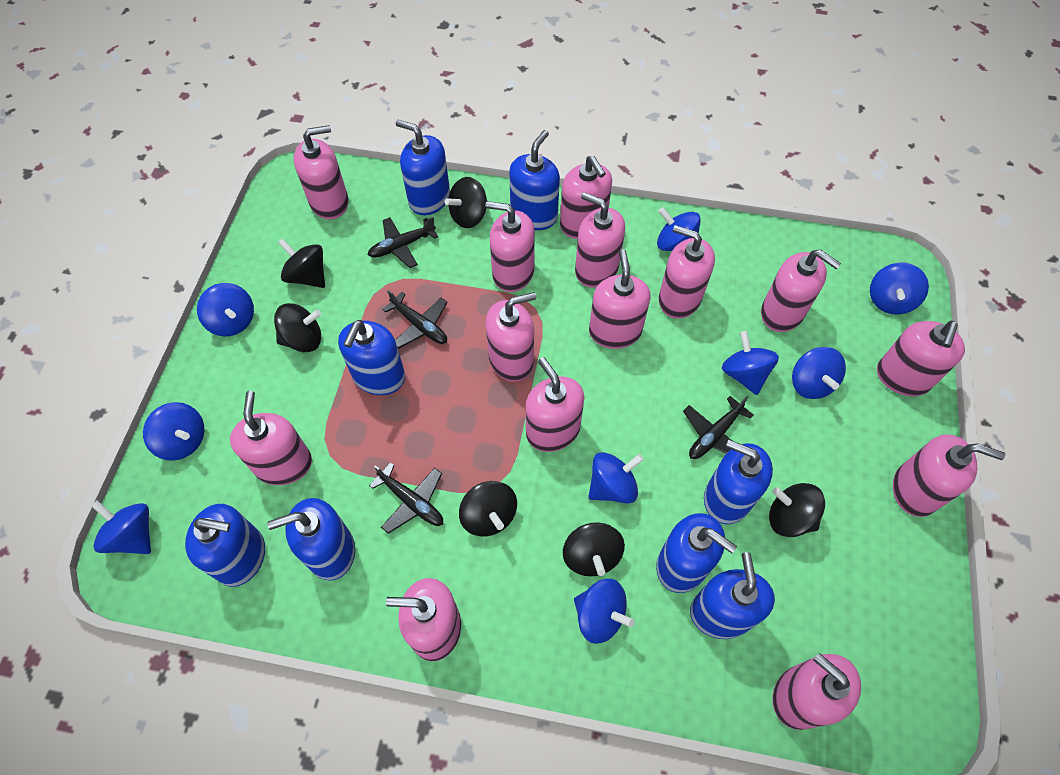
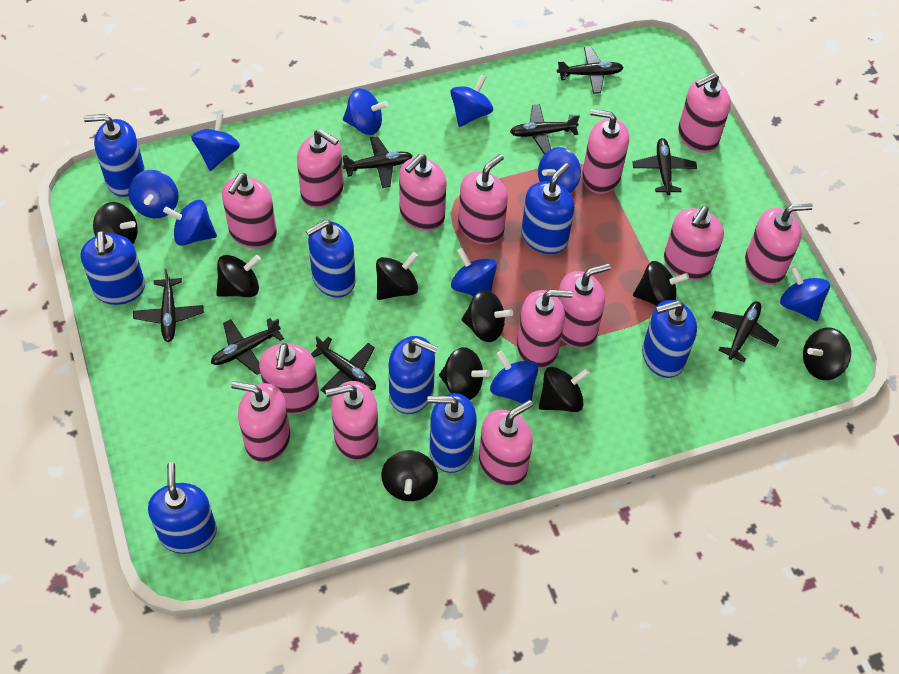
black plane: [368,217,438,268] [369,462,443,534] [382,290,448,349] [683,396,754,459] = 4 -> [133,269,204,342] [211,318,284,375] [311,336,376,394] [342,136,413,188] [510,104,580,154] [557,47,624,94] [633,138,697,195] [712,301,779,362] = 8
black spinning top: [274,303,321,352] [278,238,325,288] [445,177,487,228] [459,481,517,536] [563,522,625,576] [769,483,825,537] = 6 -> [93,202,138,244] [216,255,261,297] [376,252,418,300] [381,450,438,501] [439,347,490,400] [462,290,513,342] [539,367,590,412] [633,261,689,306] [803,327,851,380] = 9

